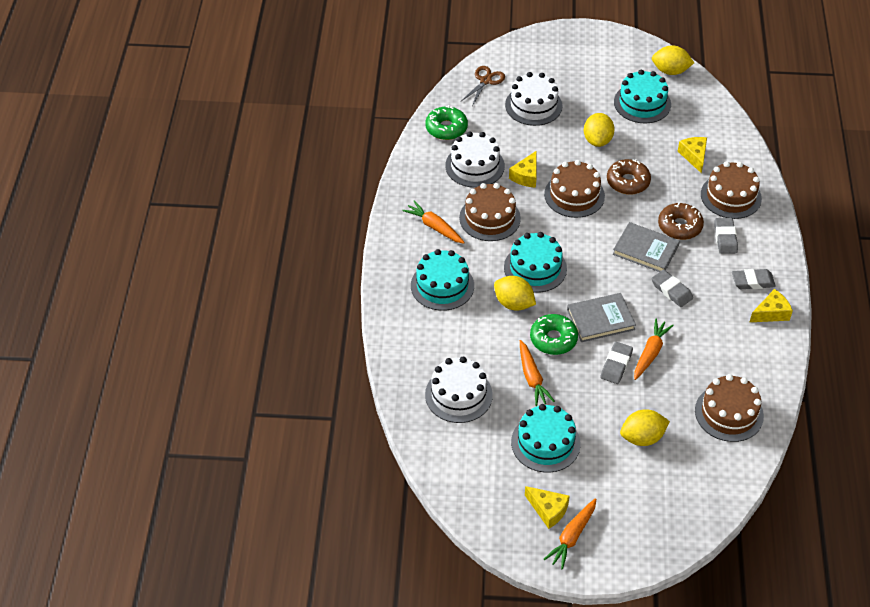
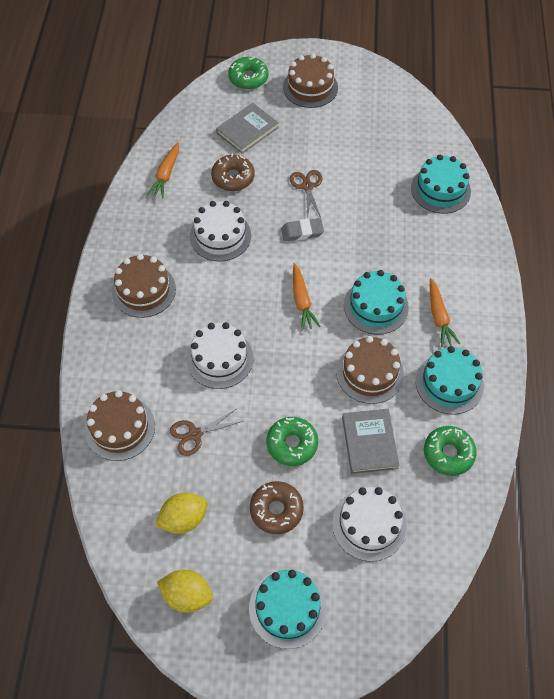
brown scissors: [461,66,505,106] = 1 -> [170,409,243,456] [290,170,322,219] = 2
green donut: [425,105,468,140] [530,314,578,355] = 2 -> [228,57,268,89] [267,417,318,466] [424,426,477,476] = 3
grey eraser: [600,342,633,384] [651,269,693,307] [714,218,738,254] [732,269,776,289] = 4 -> [281,218,324,241] = 1
orange carrot: [402,201,465,244] [520,340,555,406] [544,498,596,570] [634,318,674,380] = 4 -> [146,143,179,198] [293,263,321,331] [430,278,460,347] = 3
yellow cheese: [509,151,537,188] [525,486,570,529] [678,137,707,173] [750,289,793,322] = 4 -> none = 0
yellow lemon: [494,276,536,311] [584,113,615,147] [620,409,670,446] [652,45,694,75] = 4 -> [155,493,208,534] [157,570,213,613] = 2

